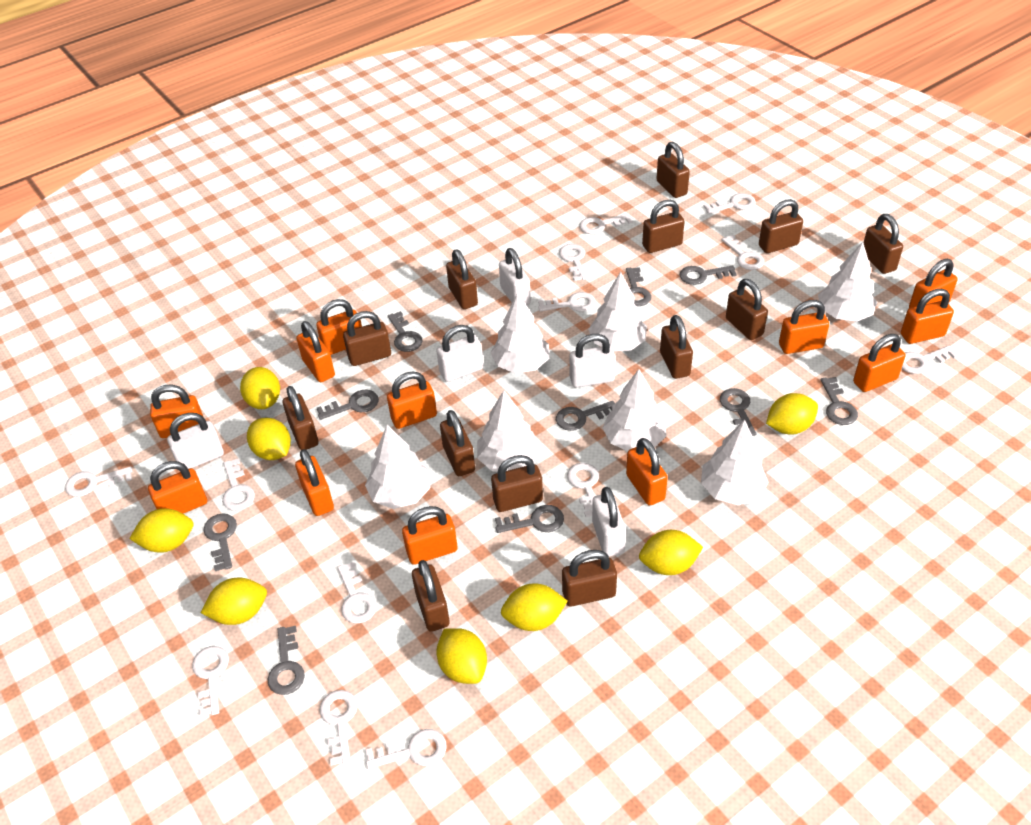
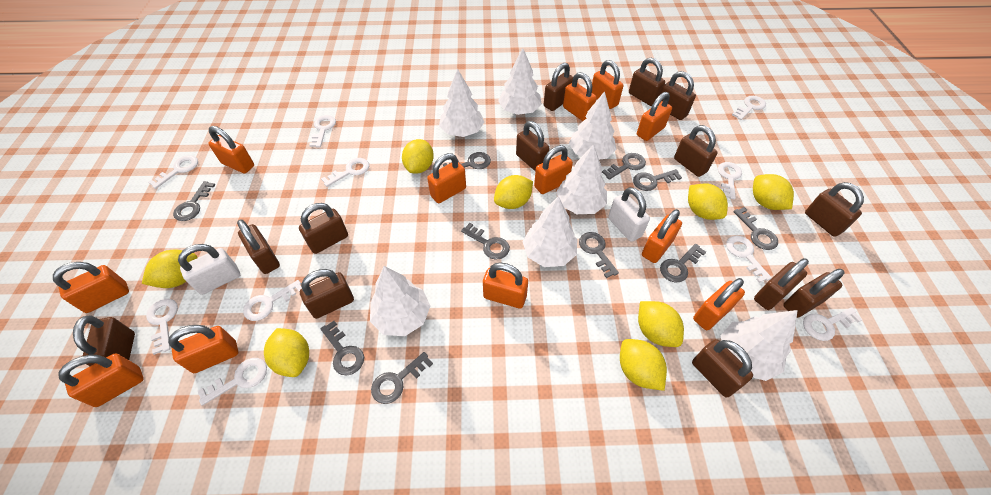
white key: [65,466,132,497] [192,646,229,717] [222,458,255,511] [320,690,358,766] [337,562,377,623] [366,729,447,769] [538,292,596,312] [559,244,588,281] [567,463,599,517] [579,213,632,234] [704,193,756,214] [722,235,764,270] [901,346,958,374] = 13 -> [146,299,178,355] [148,155,198,189] [198,358,267,406] [243,280,302,321] [309,115,336,147] [321,158,369,187] [718,162,742,199] [726,236,772,283] [732,96,766,120] [803,307,863,341] = 10
white padlock: [167,413,224,469] [436,325,484,382] [499,248,531,305] [569,334,616,388] [592,487,626,557] = 5 -> [178,244,240,295] [608,187,650,242] = 2

